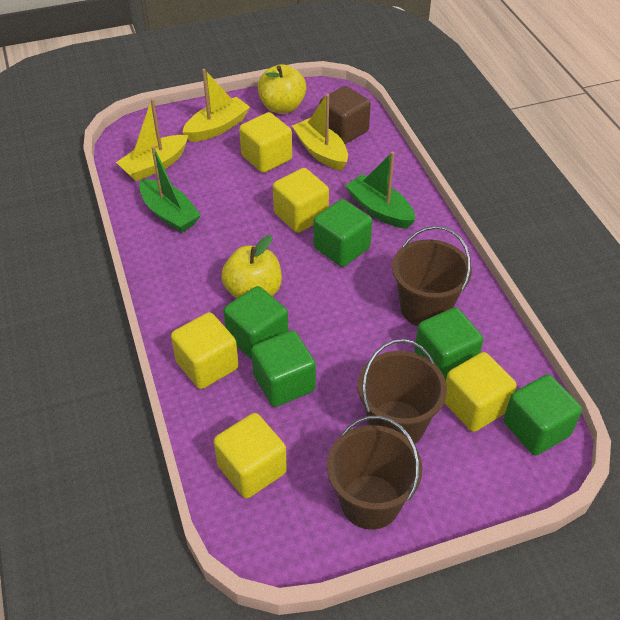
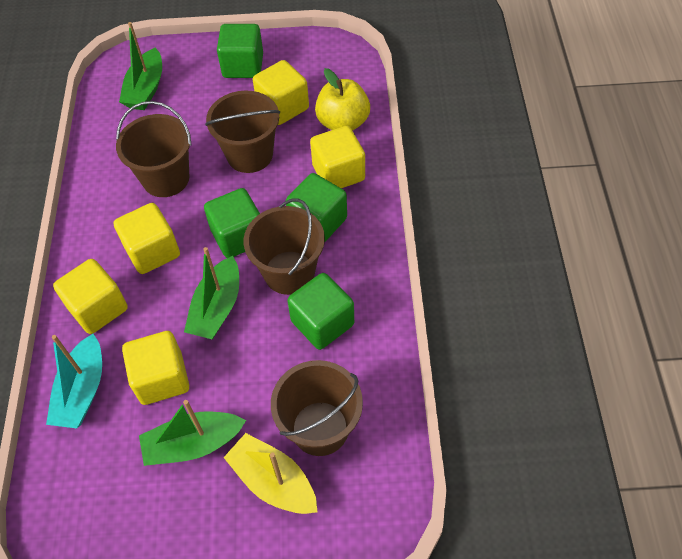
brown bucket: [327,416,423,530] [358,339,447,444] [392,226,472,326] = 3 -> [116,101,192,197] [205,91,280,173] [244,198,325,295] [271,360,363,456] = 4
brown cube: [319,86,371,144] = 1 -> none = 0
green boat: [139,146,201,233] [345,151,415,229] = 2 -> [119,22,162,110] [139,400,246,466] [184,247,239,339] = 3
green cube: [223,286,288,360] [251,330,316,407] [313,199,372,267] [414,307,483,381] [504,374,582,455] = 5 -> [204,188,260,258] [217,24,263,78] [286,173,347,243] [287,273,354,350] = 4
turquoise boat: none = 0 -> [46,334,102,428] = 1
yellow apple: [221,235,282,298] [258,64,307,113] = 2 -> [315,68,370,131] = 1
yellow boat: [116,99,188,181] [182,69,250,142] [292,94,348,171] = 3 -> [224,433,318,514] = 1

